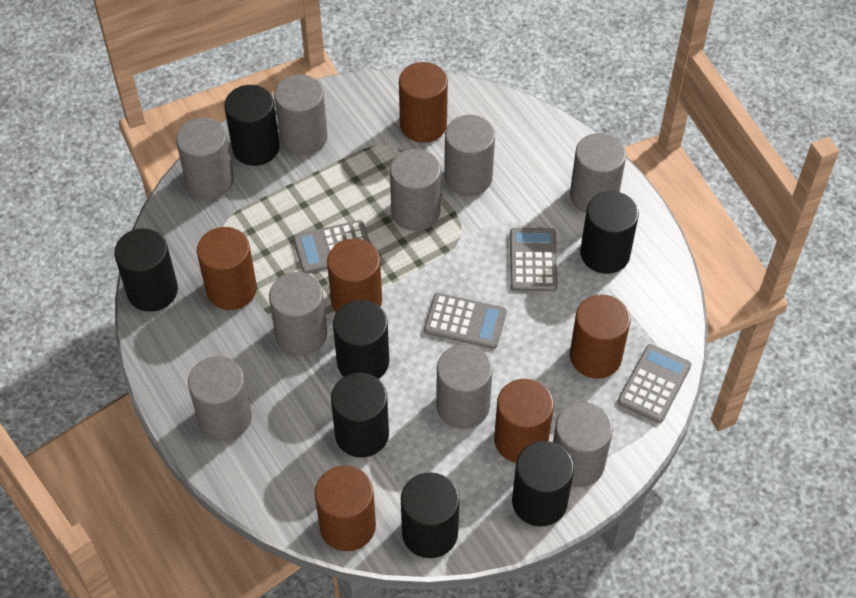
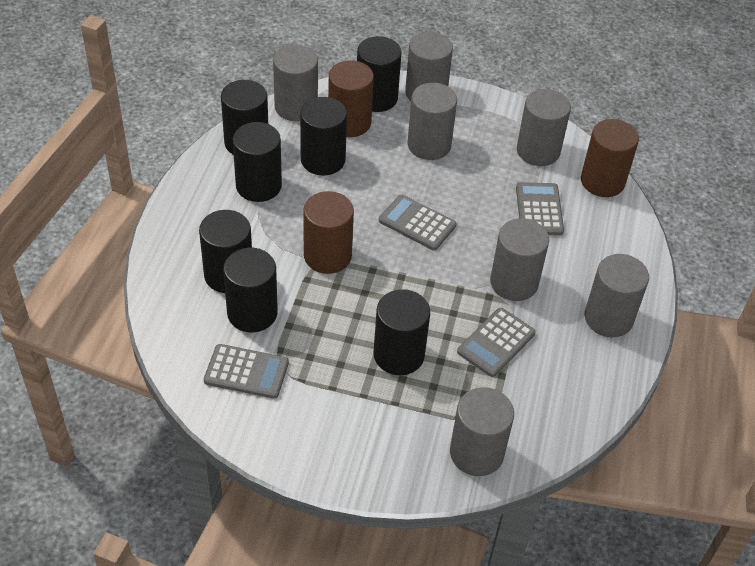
brown cylinder: [197,227,257,310] [315,465,376,551] [327,238,382,313] [399,62,448,143] [494,379,554,463] [570,295,630,379] = 6 -> [303,191,354,274] [328,60,374,137] [581,119,639,197] = 3
grey cylinder: [176,118,234,199] [188,356,252,441] [269,272,327,356] [274,75,327,155] [390,149,441,231] [436,344,493,429] [444,115,495,196] [553,402,613,487] [570,133,626,213] = 9 -> [273,45,318,121] [405,32,453,101] [407,83,457,160] [450,387,514,476] [490,218,549,301] [517,89,571,166] [584,254,649,337] = 7

